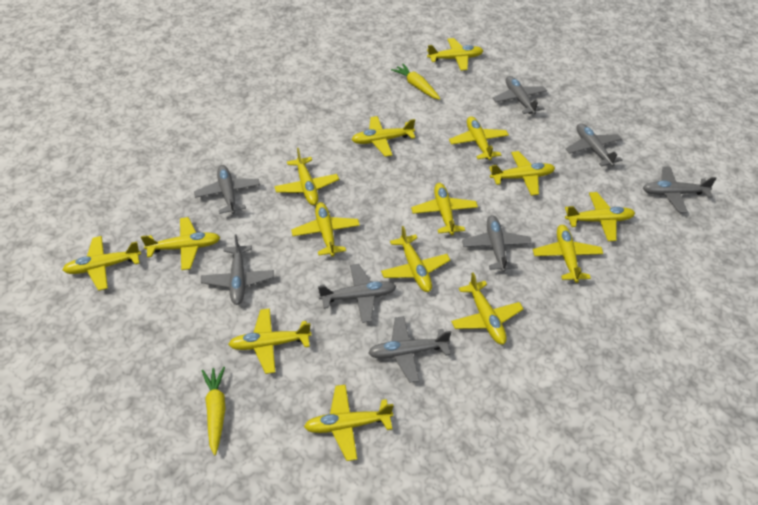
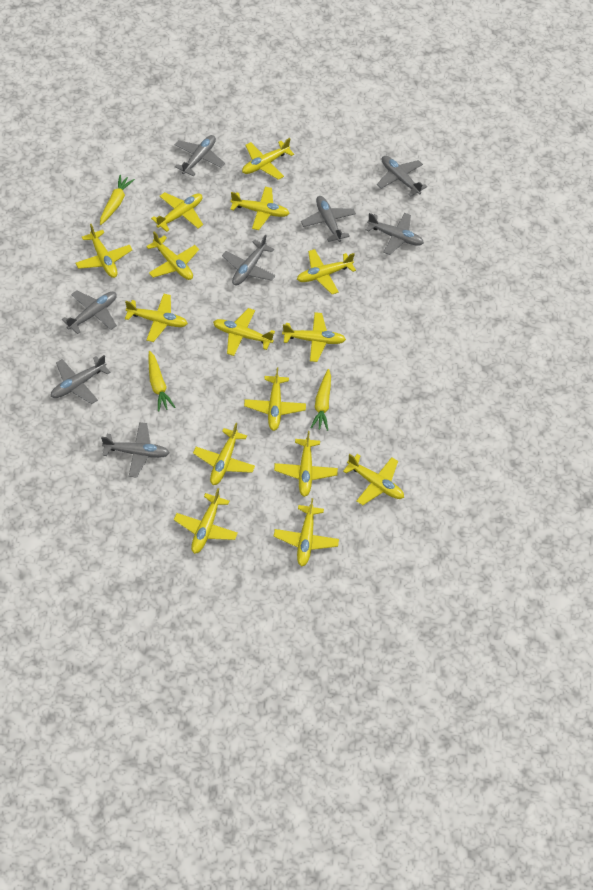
yellow carrot: [202,367,225,456] [391,64,440,100] = 2 -> [100,175,135,225] [148,351,175,412] [310,369,331,431] = 3

